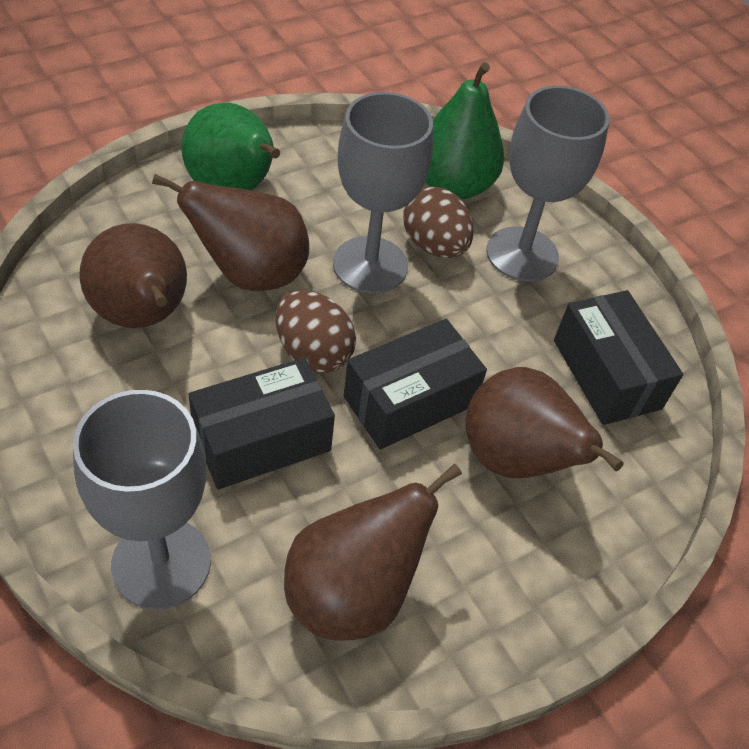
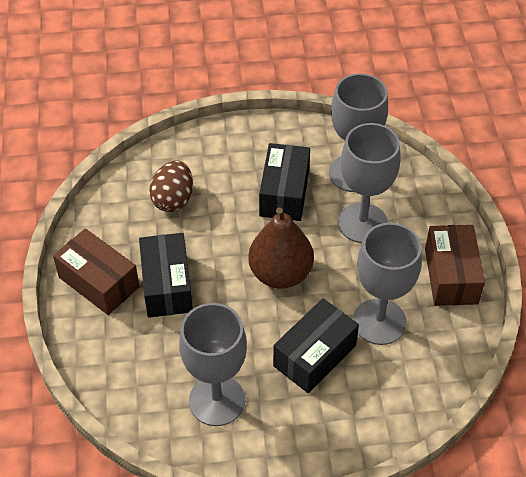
brown box: none = 0 -> [53,228,139,315] [425,225,485,306] = 2
brown egg: [275,290,356,373] [403,186,474,258] = 2 -> [149,160,193,212] = 1
brown pear: [80,223,187,328] [152,174,309,291] [284,464,462,640] [466,367,624,478] = 4 -> [248,207,314,289] = 1
green pear: [181,103,280,191] [426,62,505,200] = 2 -> none = 0
grey goblet: [73,390,211,610] [333,92,433,294] [486,86,609,282] = 3 -> [179,303,247,426] [329,73,388,192] [338,123,401,243] [353,223,422,345] = 4

